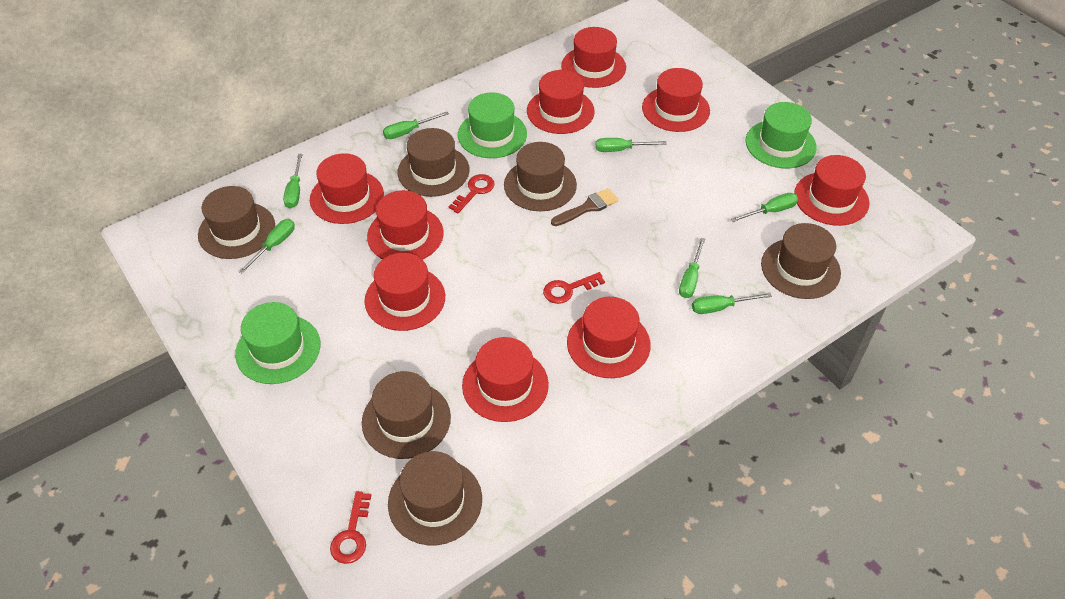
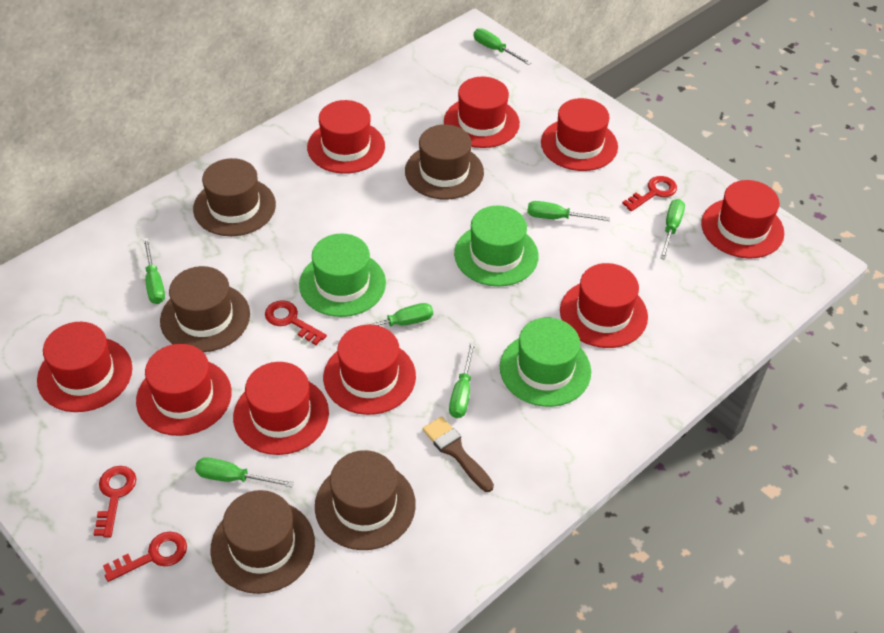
brown hat: [198,186,275,259] [362,371,451,459] [388,451,482,545] [398,128,470,197] [504,142,577,211] [761,223,841,299] = 6 -> [160,266,250,352] [193,158,276,236] [210,490,315,594] [315,450,416,550] [405,125,484,200] = 5
red key: [330,491,371,564] [449,174,495,213] [543,272,605,304] = 3 -> [94,466,136,538] [103,532,187,582] [265,300,327,345] [622,176,677,211] = 4

